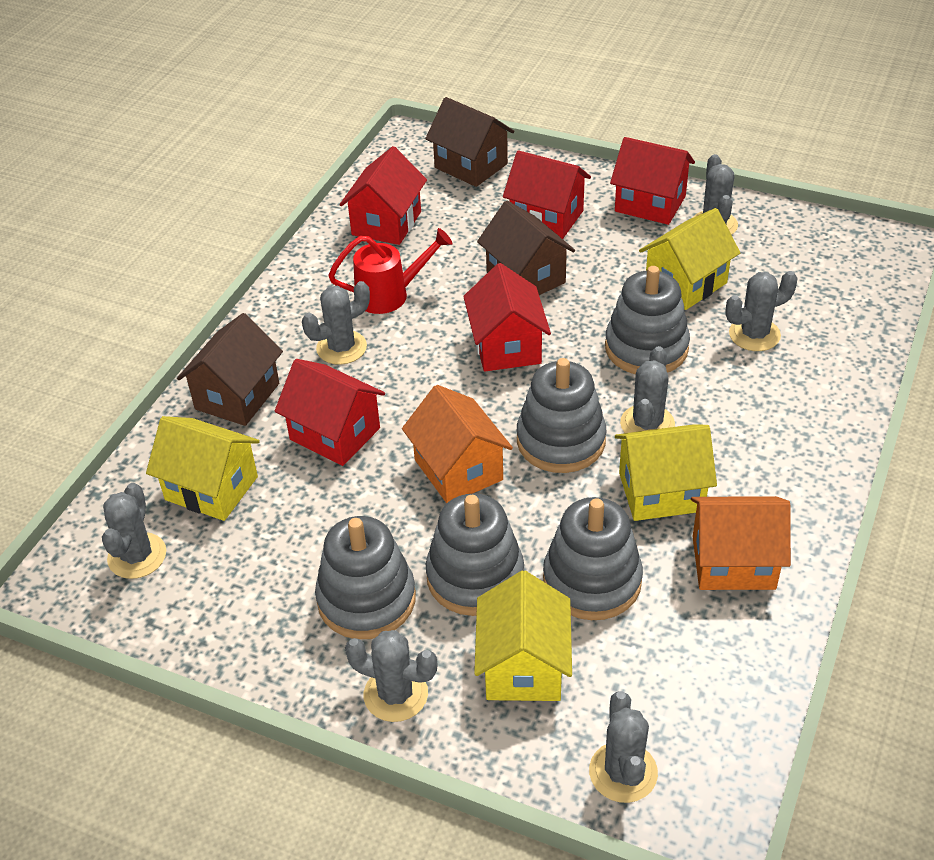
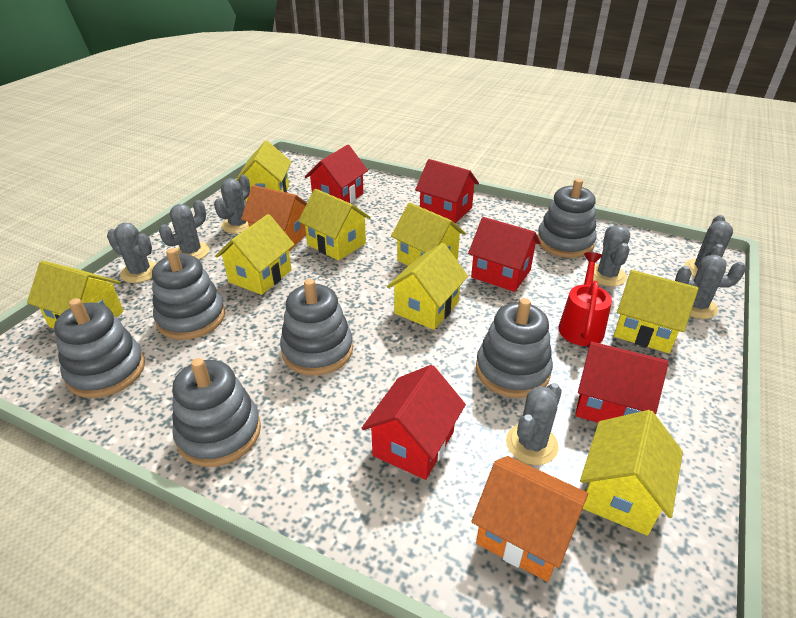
brown house: [177,313,283,426] [425,97,514,187] [477,201,575,295] = 3 -> none = 0
grey stacking toy: [315,516,416,639] [426,494,524,616] [517,358,606,473] [543,497,643,620] [605,266,690,374] = 5 -> [54,298,145,398] [152,248,225,340] [172,358,261,467] [280,279,353,375] [476,298,553,398] [537,179,597,258] = 6
yellow house: [146,416,260,521] [474,571,572,701] [615,424,717,521] [639,208,740,310] = 4 -> [27,261,124,328] [215,214,295,295] [236,141,291,202] [298,189,371,261] [387,243,468,330] [391,203,466,266] [580,410,683,536] [614,270,699,353] = 8

